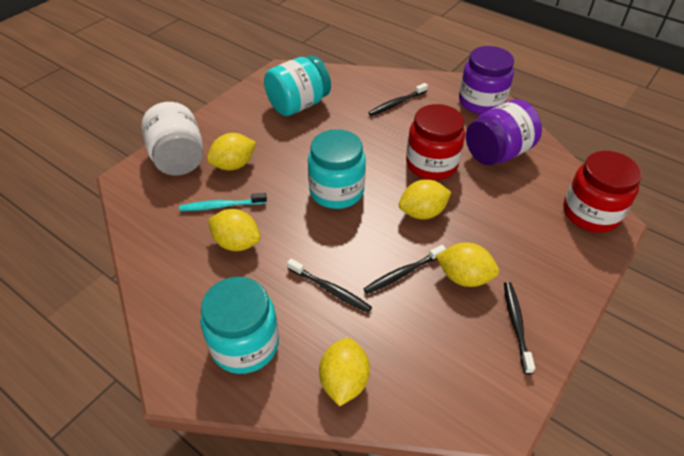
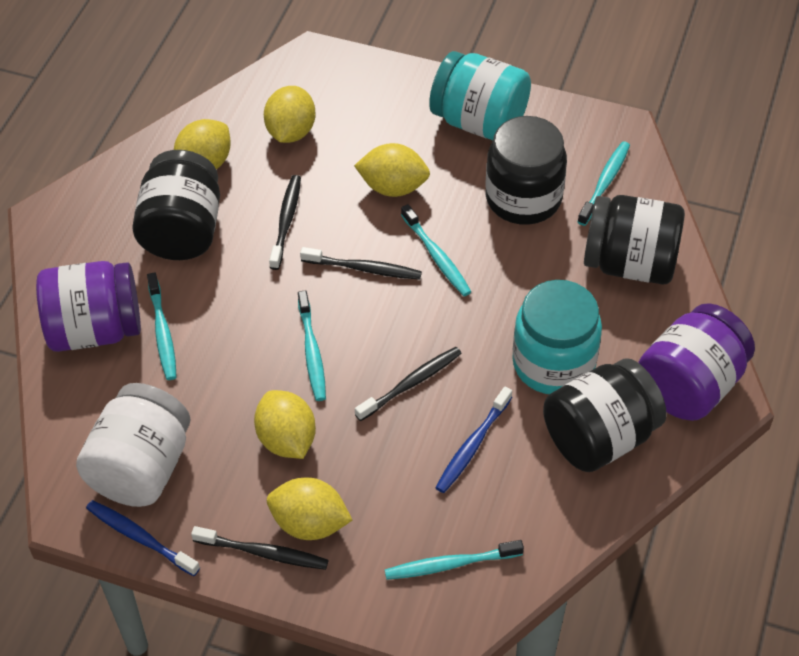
black jar: none = 0 -> [132,150,220,260] [486,116,567,225] [543,358,667,472] [584,195,685,284] = 4
blue toothbrush: none = 0 -> [86,500,200,576] [435,387,512,493] = 2
red jar: [406,104,465,180] [563,151,642,233] = 2 -> none = 0
turquoise jar: [200,277,279,374] [264,55,331,116] [308,129,366,209] = 3 -> [429,51,531,140] [512,280,602,394] = 2
turquoise toothbrush: [179,193,267,211] = 1 -> [147,273,177,380] [298,290,326,401] [385,540,524,580] [401,204,471,296] [577,141,630,226] = 5

